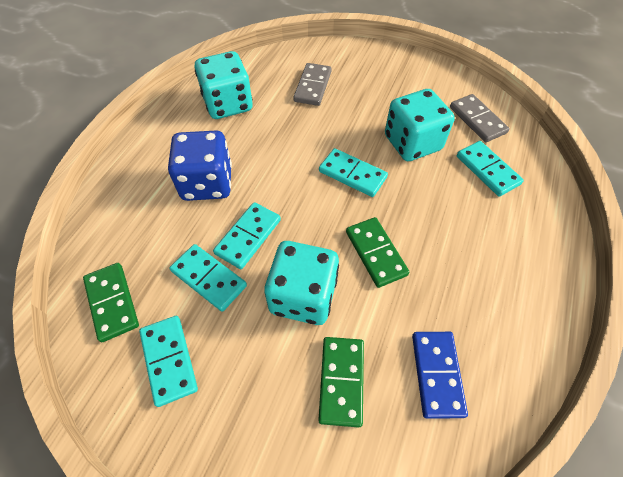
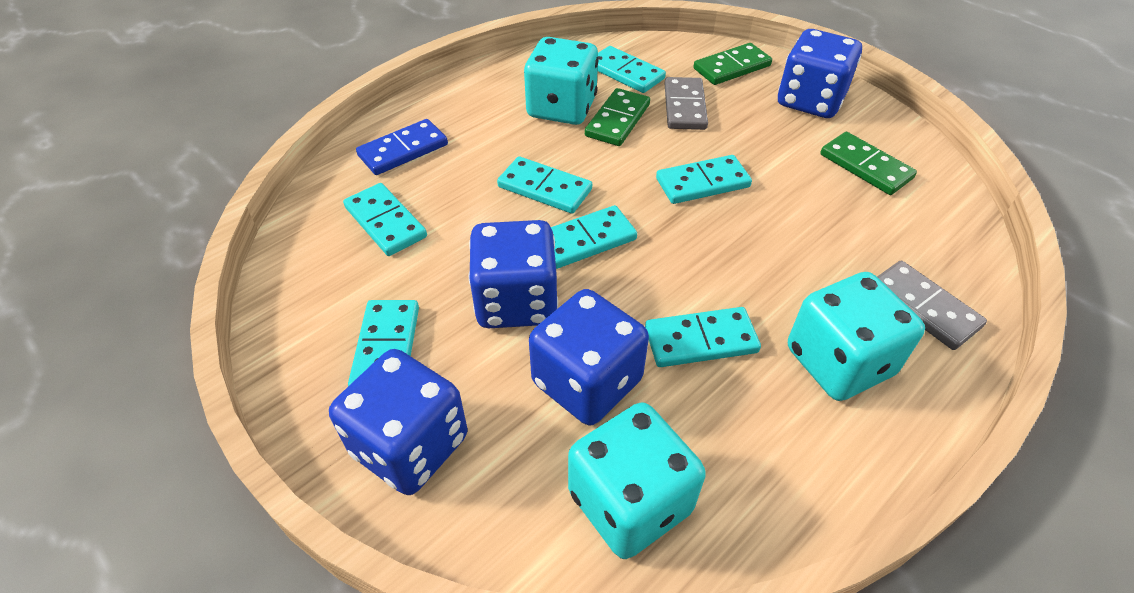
blue dice: [168,131,232,201] = 1 -> [329,349,468,495] [469,220,558,328] [529,289,649,425] [778,29,862,118] = 4
turquoise domino: [139,316,198,407] [170,244,247,312] [213,202,281,269] [319,148,388,197] [457,141,524,197] = 5 -> [343,183,427,256] [348,300,419,386] [497,156,592,214] [551,205,637,269] [597,46,666,93] [645,307,761,367] [656,155,752,204] = 7

